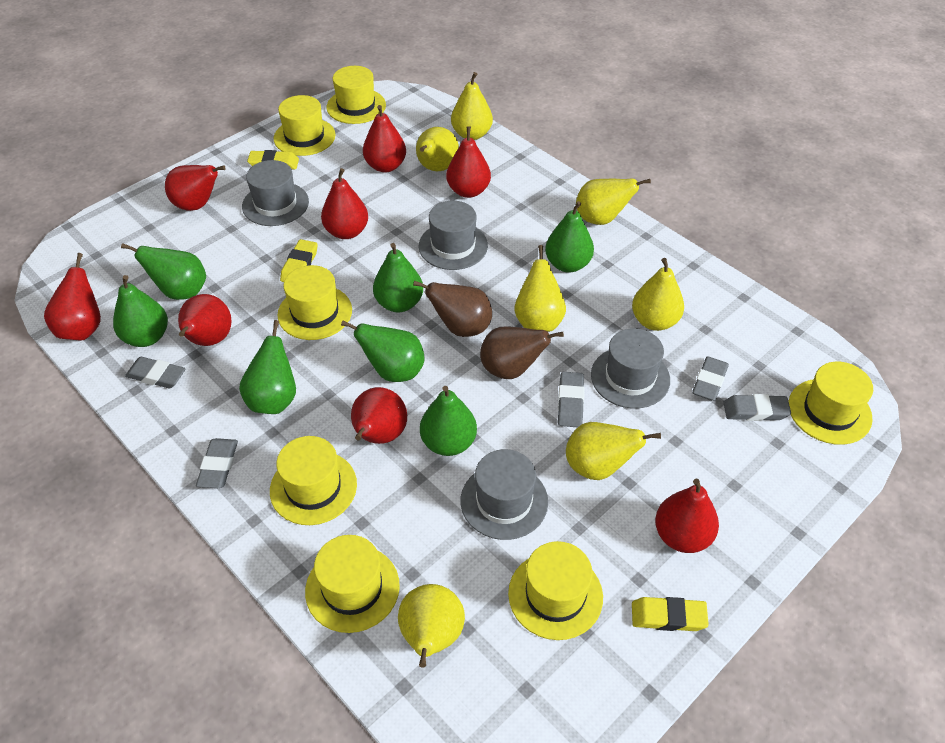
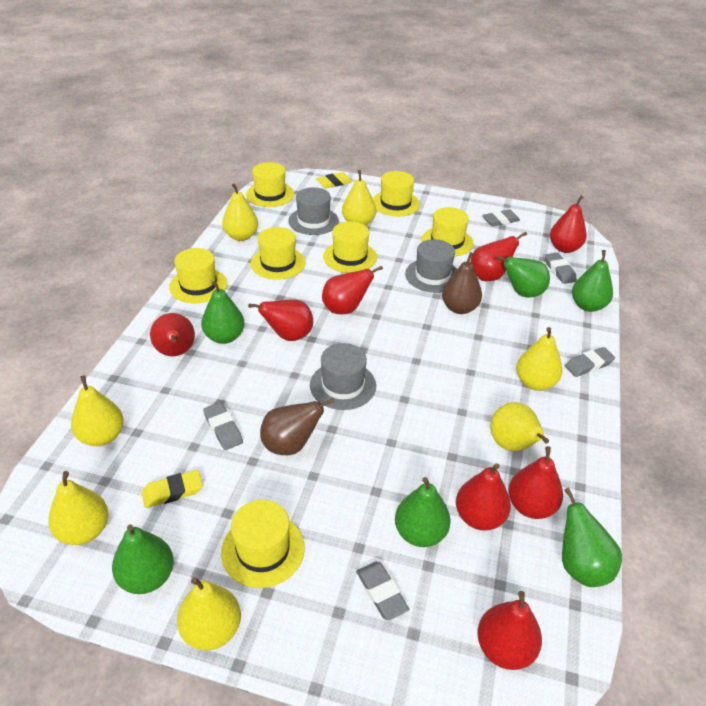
green pear: [113,275,168,347] [121,243,206,300] [239,320,296,414] [341,320,425,382] [373,243,423,312] [420,386,477,456] [545,201,594,273] = 7 -> [112,524,174,594] [201,281,245,344] [395,477,451,547] [496,256,550,298] [562,487,622,587] [572,250,613,312] = 6
grey hat: [242,160,309,226] [419,201,488,270] [461,449,548,540] [591,328,670,409] = 4 -> [288,187,339,235] [310,343,376,410] [405,239,457,293] = 3
yellow eraser: [247,150,299,169] [280,239,318,282] [632,597,709,631] = 3 -> [142,470,203,508] [316,172,352,188] = 2

